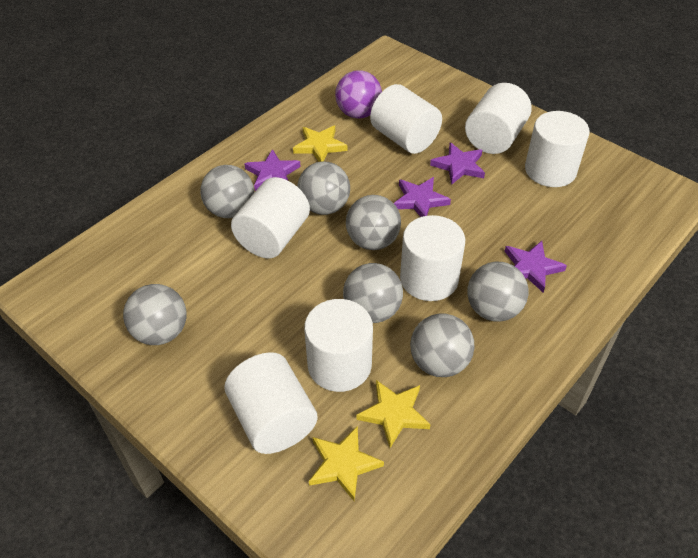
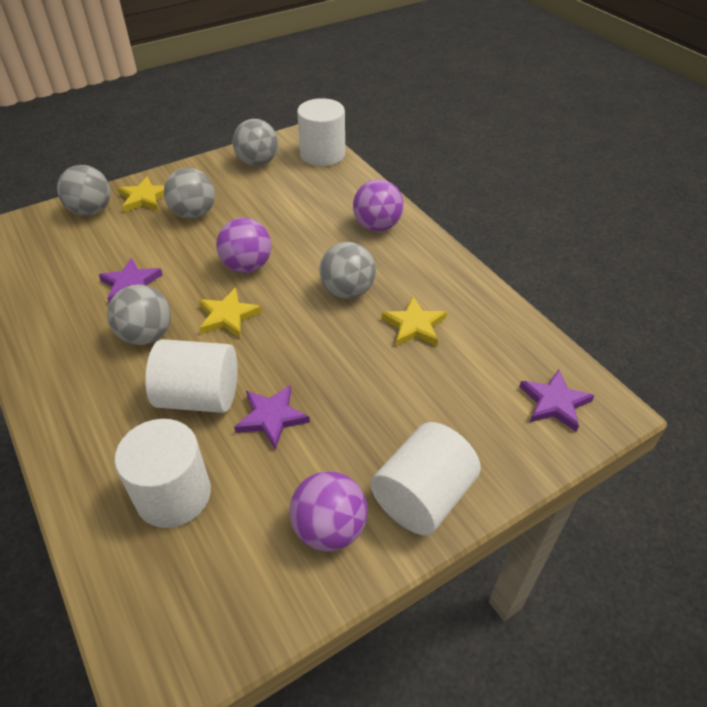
grey ball: [123,284,187,345] [200,165,254,218] [297,161,350,215] [343,263,403,323] [346,195,401,250] [410,314,475,377] [467,262,528,322] = 7 -> [57,165,111,216] [107,284,171,345] [164,168,215,219] [233,119,278,166] [319,242,376,299] = 5
purple ball: [335,70,382,119] = 1 -> [216,218,271,273] [289,471,368,551] [353,179,404,231] = 3
purple star: [244,149,300,191] [394,177,451,217] [430,142,485,185] [505,241,567,293] = 4 -> [99,258,163,303] [234,385,310,450] [519,369,595,432] = 3
white cylinder: [224,352,318,454] [231,177,310,258] [304,299,373,392] [370,84,442,154] [400,215,465,301] [465,83,532,154] [525,111,590,187] = 7 -> [114,419,211,528] [145,339,238,413] [297,98,345,166] [371,422,481,535] = 4

